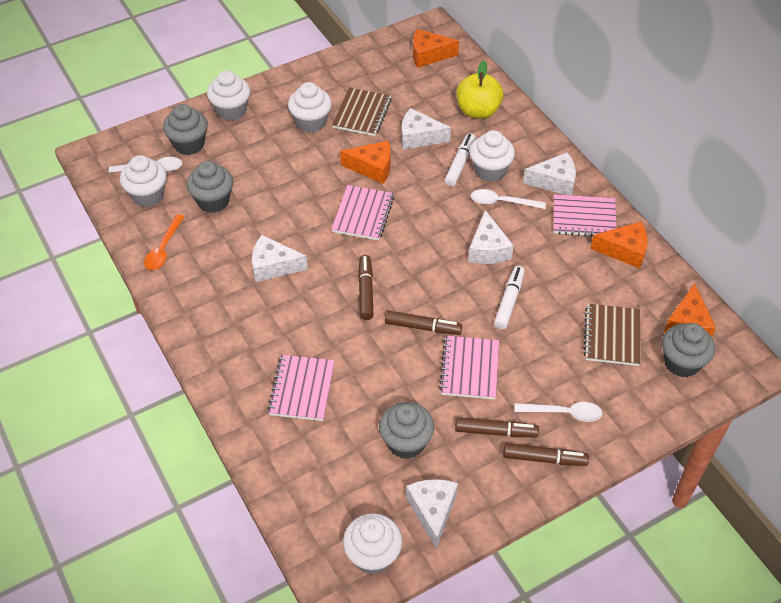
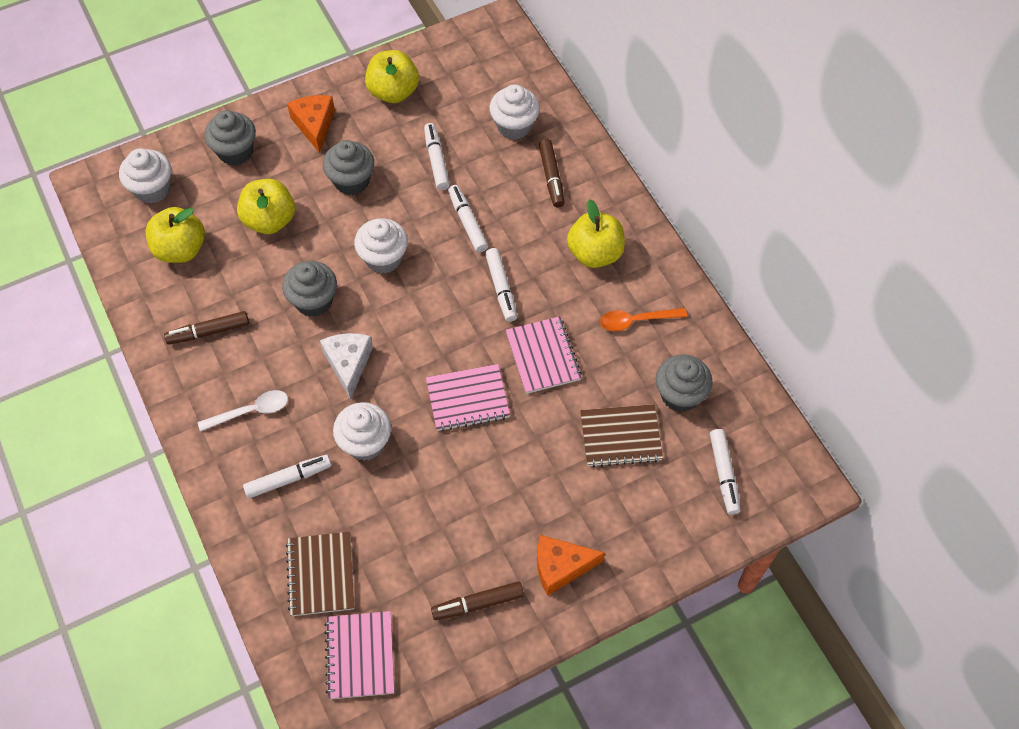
brown marker: [358,255,373,320] [385,311,462,335] [455,417,539,437] [503,443,589,466] = 4 -> [164,311,249,345] [431,581,524,620] [539,139,565,207] = 3
orange cheese: [340,141,390,184] [413,29,459,68] [590,221,648,269] [664,283,716,337] = 4 -> [287,95,335,153] [537,535,605,596] = 2
pink notebook: [267,355,335,421] [331,185,394,241] [439,336,499,399] [554,194,617,237] = 4 -> [324,611,394,699] [426,364,510,431] [506,316,582,394] = 3
white cheese: [252,235,308,282] [402,108,451,150] [406,479,458,549] [468,210,514,264] [523,152,576,195] = 5 -> [320,333,373,400] = 1
white cupcake: [120,155,167,207] [207,70,250,121] [288,82,332,133] [343,513,402,575] [469,130,515,182] = 5 -> [119,148,171,204] [333,402,391,461] [354,218,408,274] [489,84,540,140] = 4
white marker: [445,133,475,186] [494,266,525,329] = 2 -> [243,455,331,499] [424,123,450,190] [448,185,488,253] [485,248,517,322] [710,429,741,515] = 5
white spoon: [109,157,182,173] [471,189,546,209] [514,402,603,422] = 3 -> [198,390,288,432] = 1
yellow apple: [456,60,503,119] = 1 -> [146,207,205,263] [237,179,295,234] [365,50,419,103] [567,199,625,268] = 4

